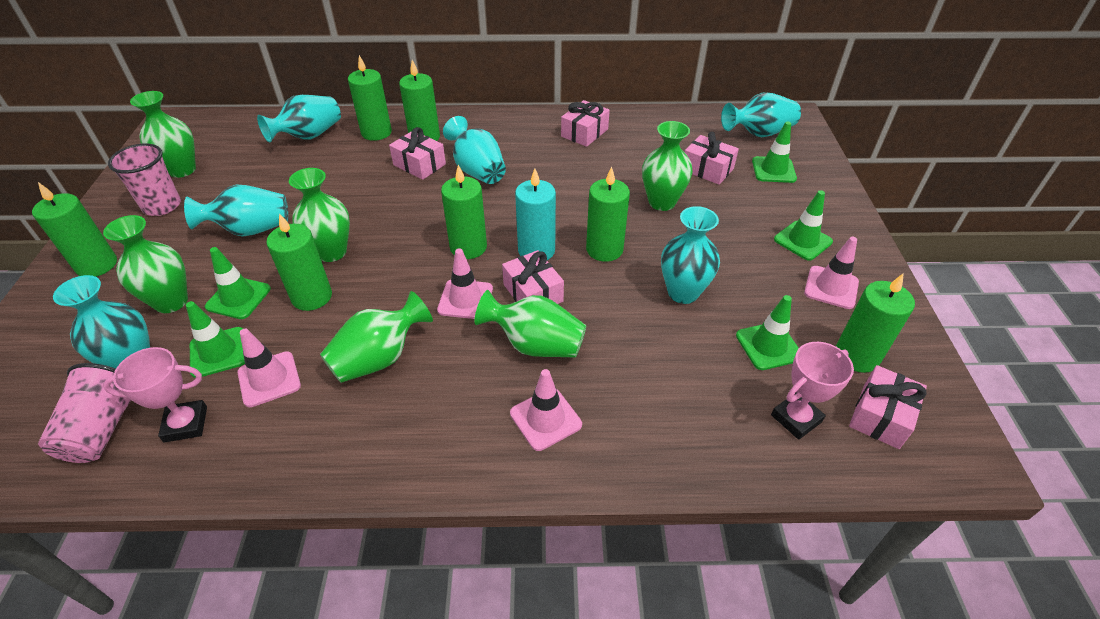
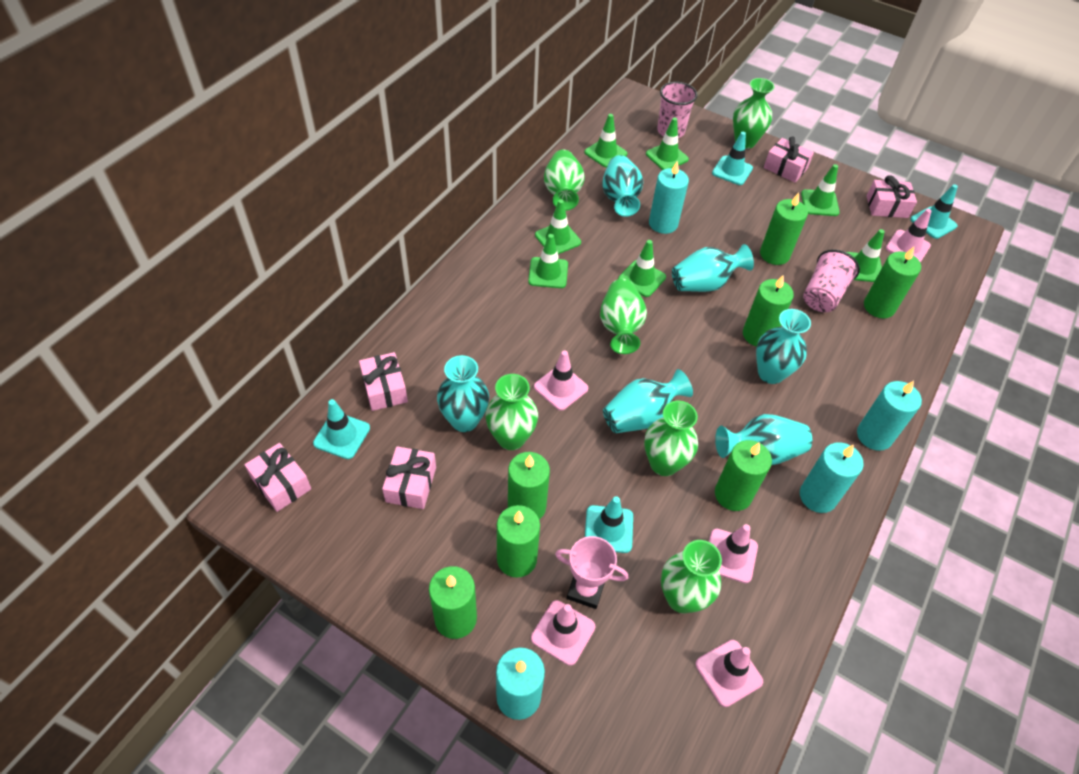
green traffic cone: [186,301,245,378] [205,247,271,319] [736,295,799,370] [752,121,797,183] [774,190,833,261] = 5 -> [528,234,568,288] [535,199,581,254] [584,114,627,168] [618,240,666,297] [646,117,689,170] [801,164,840,216] [847,229,885,282] = 7
pink traffic cone: [238,329,301,407] [437,248,493,319] [510,369,582,451] [804,237,859,309] = 4 -> [531,600,595,666] [534,351,588,410] [696,640,763,707] [709,524,758,583] [886,209,931,263] = 5
pink trophy: [103,347,207,443] [771,342,854,440] = 2 -> [555,536,628,609] = 1
turquoise candle: [515,169,556,260] = 1 -> [496,647,545,720] [649,161,689,234] [800,442,864,513] [857,381,922,451] = 4
turquoise traffic cone: none = 0 -> [313,399,370,459] [585,496,633,553] [712,132,753,185] [910,184,958,239] = 4

